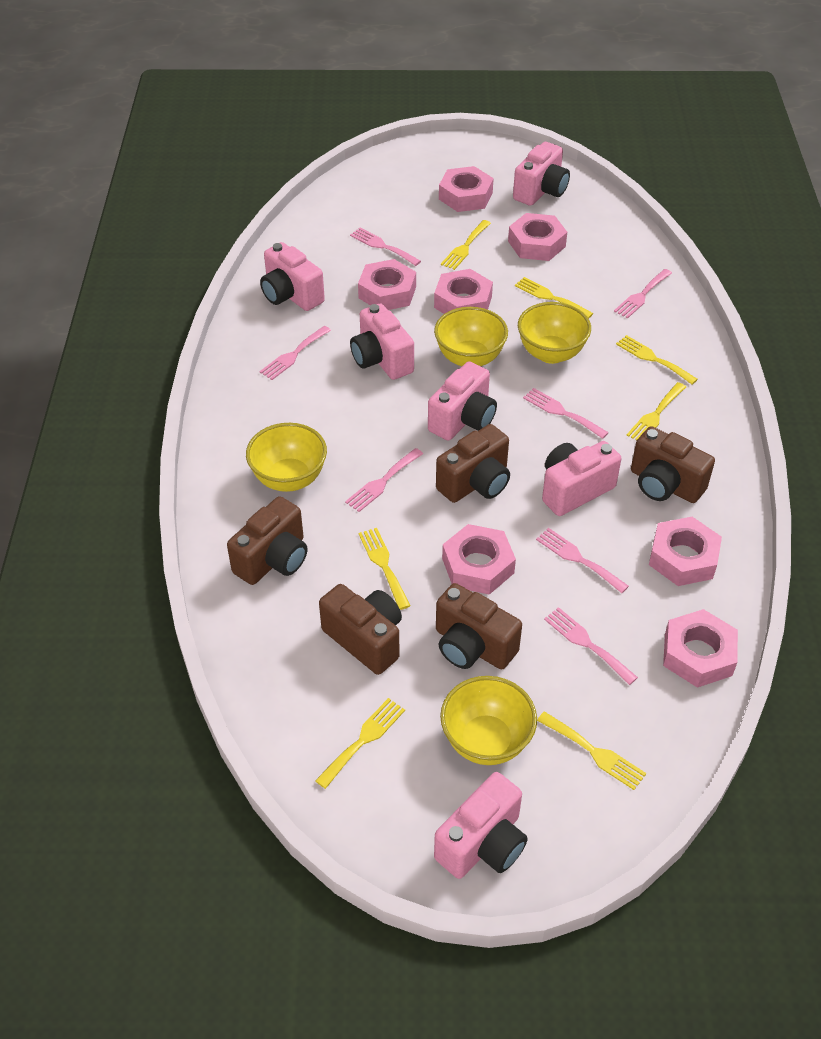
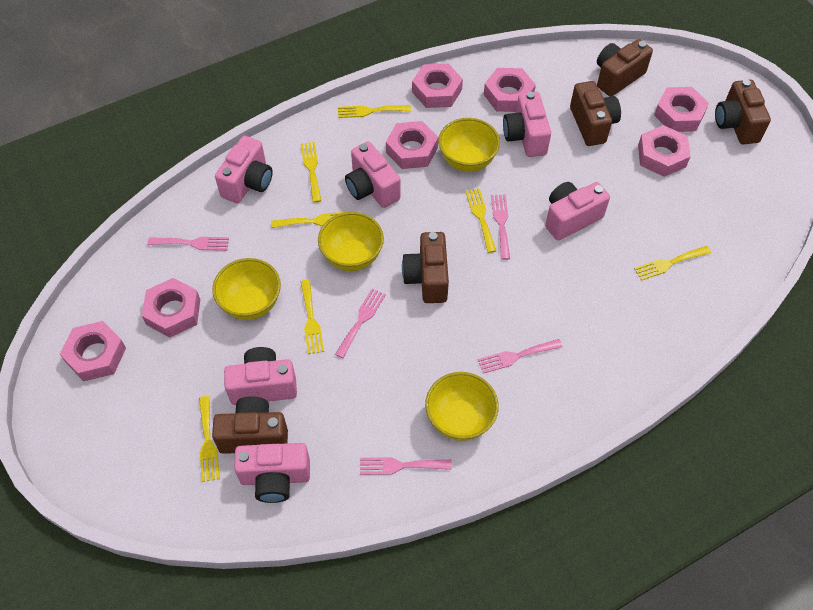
pink fork: [259,326,331,380] [345,448,423,512] [350,228,421,266] [523,388,609,439] [536,528,629,593] [544,607,638,685] [614,269,672,318] = 7 -> [148,237,229,251] [335,288,386,358] [360,457,452,475] [478,339,562,374] [491,195,510,260] = 5

